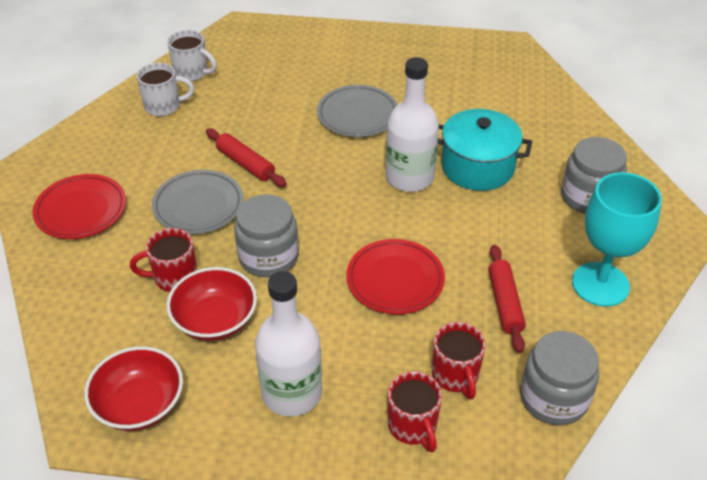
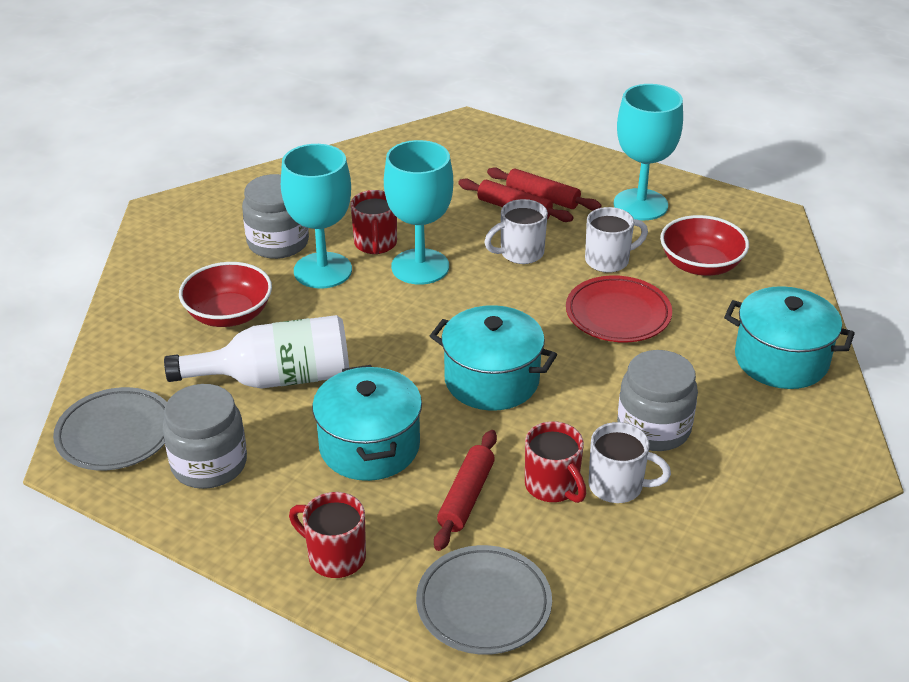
red plate: [33,174,126,239] [346,239,445,314] = 2 -> [566,275,672,342] = 1
red rolling pin: [206,128,287,187] [488,245,526,353] = 2 -> [434,430,497,551] [458,178,574,222] [487,167,602,211] = 3
turquoise goblet: [572,172,662,307] = 1 -> [281,144,352,289] [384,140,453,285] [614,84,683,220] = 3
turquoise pot: [438,109,532,191] = 1 -> [312,365,422,481] [430,305,557,411] [724,286,855,389] = 3
white bottle: [255,271,322,417] [386,57,439,192] = 2 -> [164,315,349,389] = 1
white mug: [136,63,194,116] [167,30,217,81] = 2 -> [485,199,548,264] [585,207,648,273] [588,422,671,503] = 3

